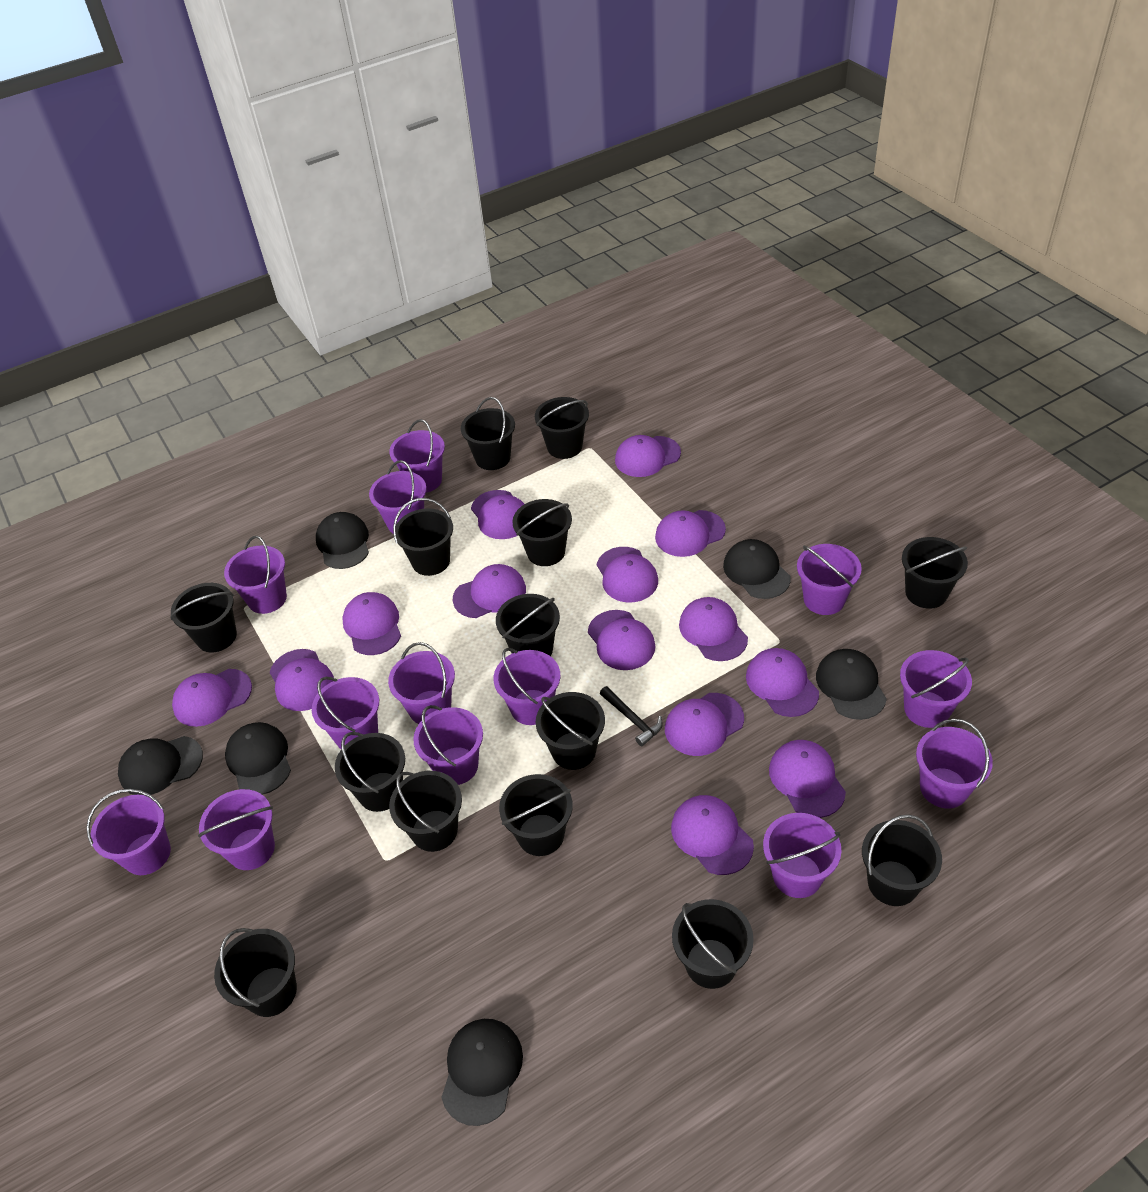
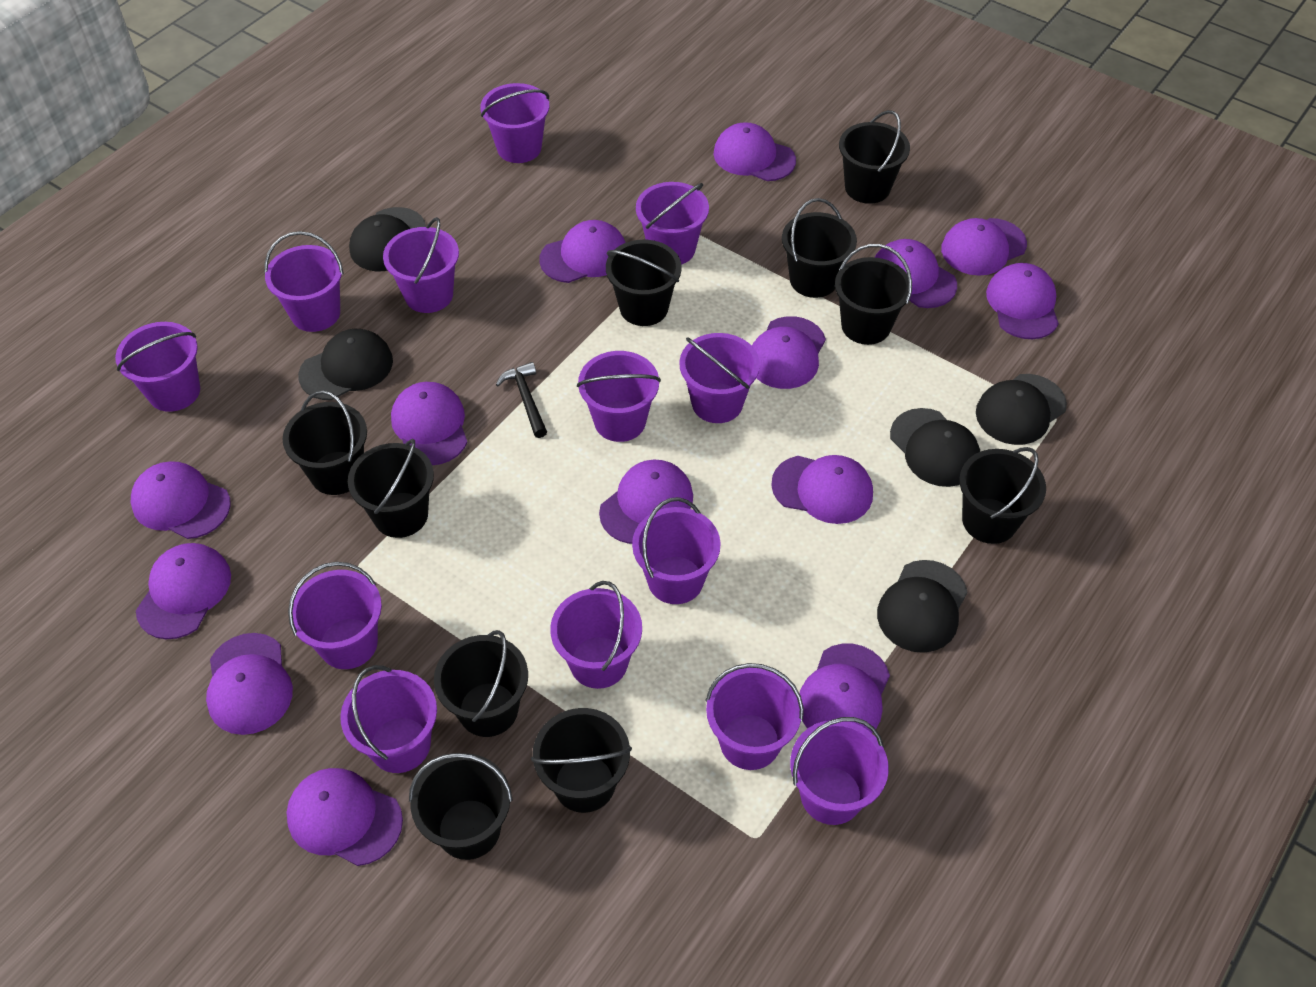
black bucket: [170,583,237,652] [214,928,297,1017] [335,732,405,812] [389,771,462,852] [393,498,453,576] [461,397,515,470] [496,594,560,656] [499,774,573,856] [512,499,572,566] [535,397,589,459] [536,692,605,770] [672,899,754,989] [862,814,942,906] [902,537,968,609] = 14 -> [283,390,367,495] [348,439,434,538] [409,753,513,860] [434,630,528,737] [531,708,632,813] [606,240,682,326] [782,198,857,298] [835,244,912,345] [839,110,910,204] [959,447,1046,544] = 10
black cap: [118,736,203,795] [225,722,291,795] [316,512,369,569] [441,1019,523,1126] [723,539,791,599] [816,649,887,720] = 6 -> [298,329,393,400] [349,207,426,271] [877,560,968,653] [890,408,980,487] [976,374,1067,445] = 5

